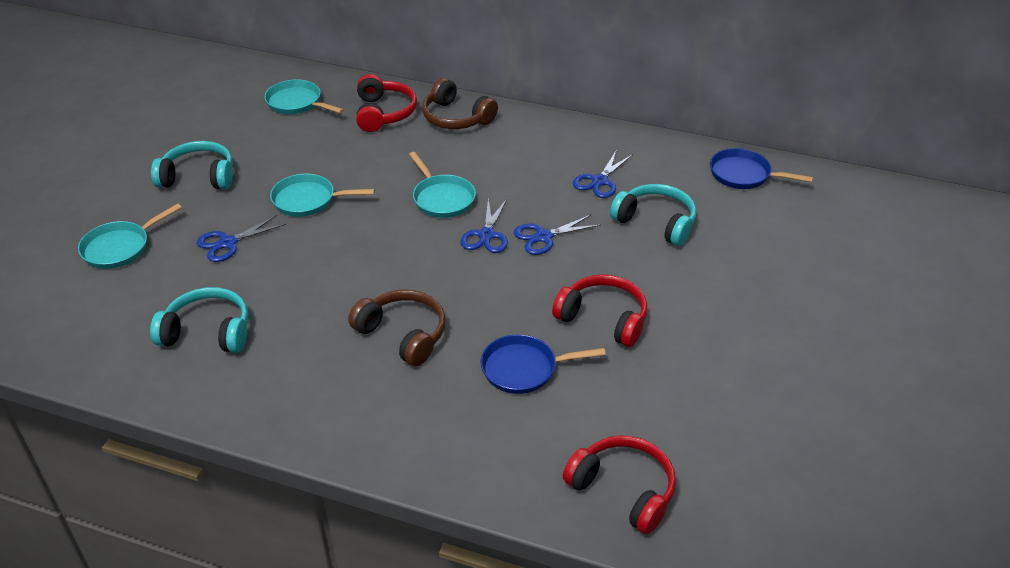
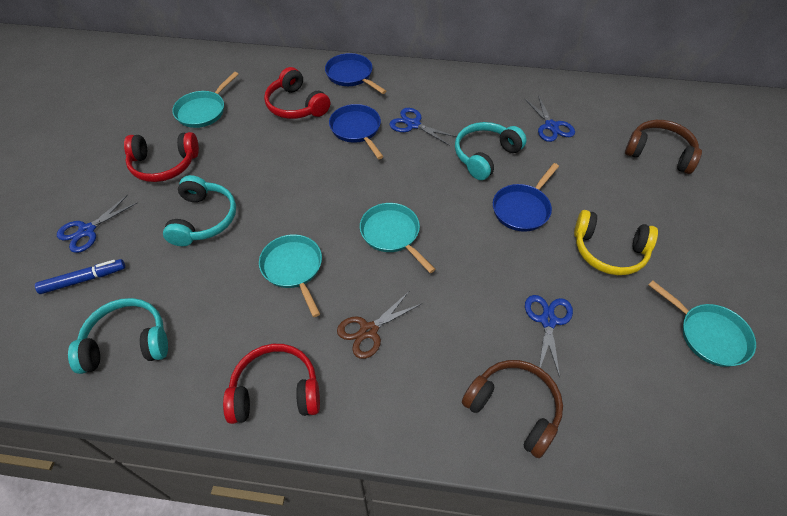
blue marker: none = 0 -> [35,259,125,294] = 1
blue pan: [481,334,606,394] [710,148,813,189] = 2 -> [325,53,386,94] [329,104,384,159] [493,163,559,232] = 3
brown scissors: none = 0 -> [337,292,421,359] = 1
yellow headphones: none = 0 -> [574,210,658,275] = 1

